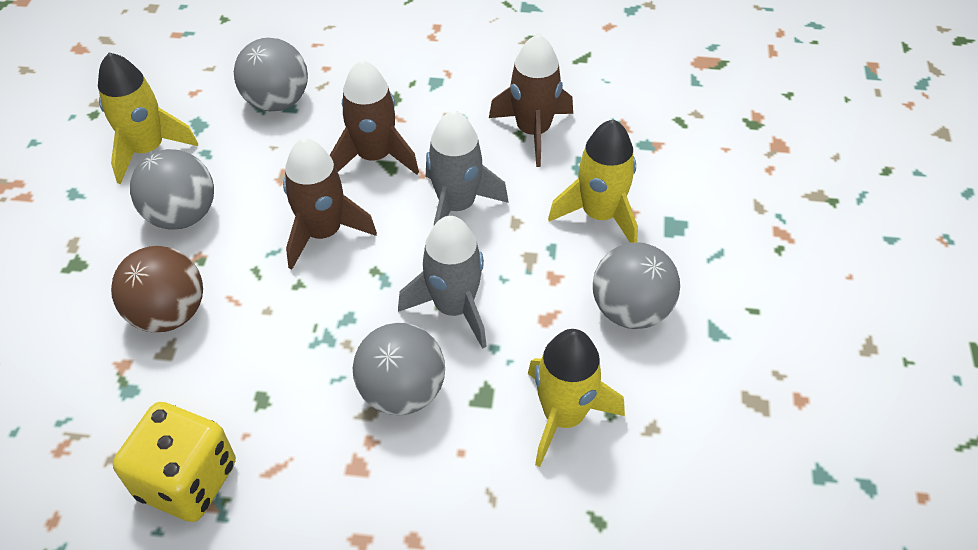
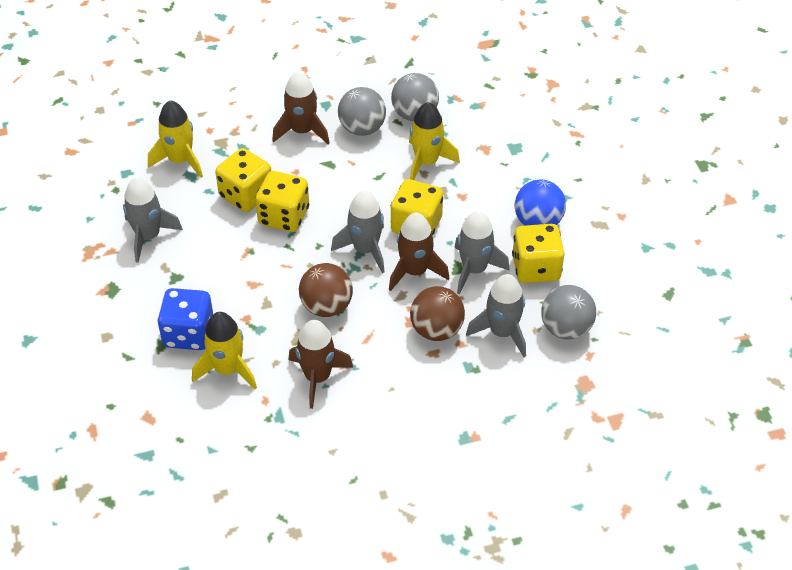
blue ball: none = 0 -> [515,180,566,226] = 1
blue dice: none = 0 -> [157,288,213,350] = 1
brown ball: [111,246,203,333] = 1 -> [299,263,353,317] [410,286,465,341] = 2
grey ball: [130,149,214,230] [234,38,308,111] [353,323,445,415] [593,242,680,329] = 4 -> [338,87,386,136] [391,73,439,121] [541,285,596,340] = 3
grey rocket: [398,216,487,349] [426,110,509,225] = 2 -> [123,177,183,262] [331,190,385,273] [454,211,510,294] [466,274,526,357] = 4
yellow dice: [113,402,236,522] = 1 -> [215,148,271,212] [255,171,309,232] [391,179,443,236] [512,224,565,283] = 4

